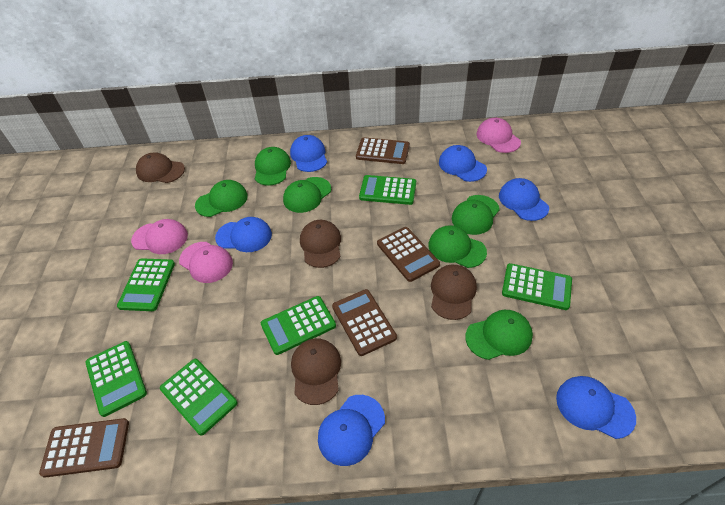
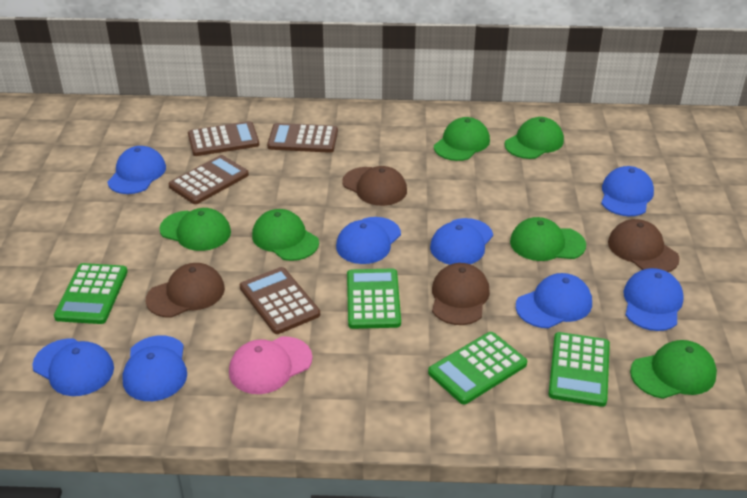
blue cap: [215,217,272,252] [290,135,327,172] [318,395,385,466] [439,145,487,182] [499,178,549,221] [556,376,636,439] = 6 -> [32,338,114,396] [107,146,166,194] [122,335,187,401] [336,217,401,264] [430,218,493,265] [516,273,592,328] [601,166,654,216] [623,268,684,331] = 8
green calculator: [85,341,147,417] [117,258,175,311] [160,359,238,436] [261,296,336,355] [359,175,416,205] [502,263,572,310] = 6 -> [54,263,128,324] [347,269,401,329] [428,332,527,404] [548,332,610,407] = 4
pink cap: [131,219,188,254] [179,242,233,283] [477,118,521,153] = 3 -> [229,337,312,394] = 1

